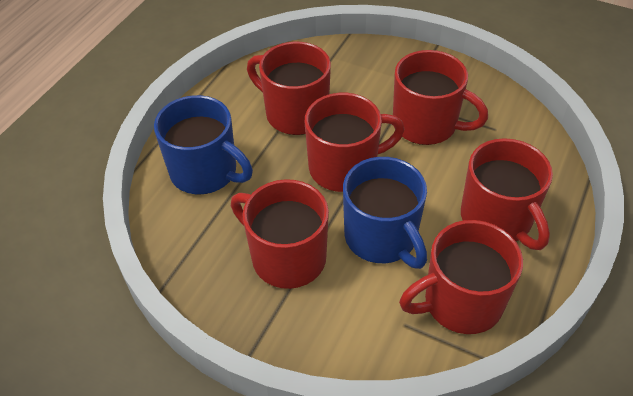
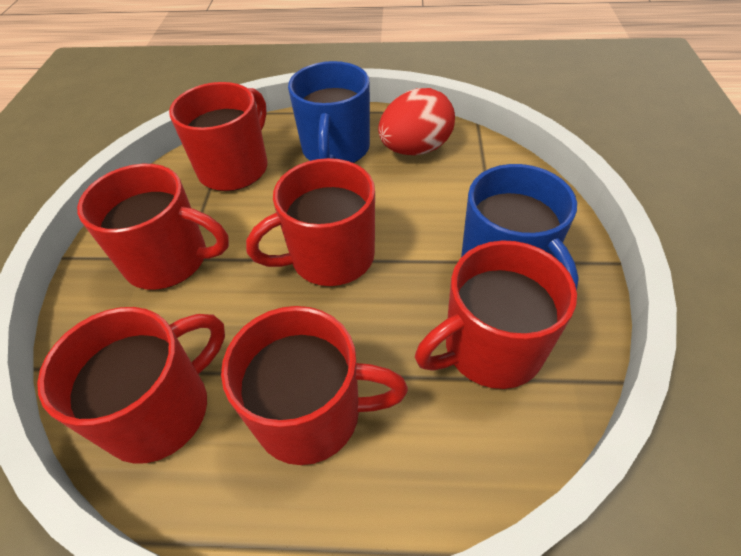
red egg: none = 0 -> [378,88,455,155] = 1

